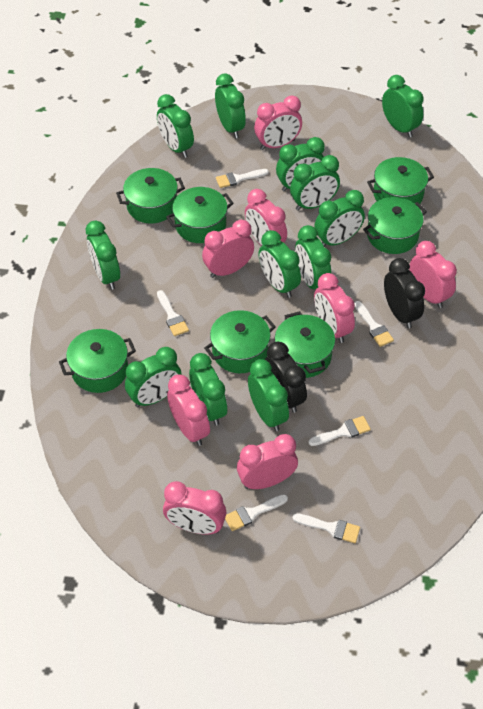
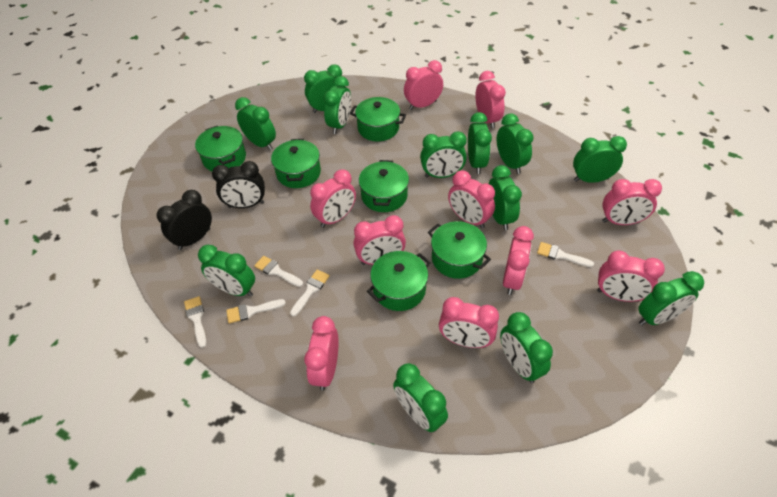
green pot: [59,329,136,393] [116,168,185,223] [166,187,234,243] [204,310,276,373] [275,311,335,378] [363,197,427,254] [367,157,434,204] = 7 -> [195,126,246,171] [271,139,321,188] [350,97,406,141] [359,160,409,212] [367,251,431,311] [428,221,491,279] = 6
pink clock: [163,481,227,534] [167,374,210,446] [202,220,254,278] [237,434,298,489] [245,189,287,246] [254,96,302,150] [314,273,355,343] [409,241,457,308] = 8 -> [304,316,339,391] [310,169,356,228] [354,215,406,265] [404,60,443,110] [439,297,499,348] [448,170,495,228] [475,71,506,129] [503,226,534,295] [597,251,665,302] [602,179,662,225] = 10
white brush: [157,290,189,336] [216,169,269,188] [225,494,288,531] [292,513,360,543] [308,416,371,446] [354,301,394,347] = 6 -> [184,296,207,348] [226,299,286,324] [254,256,303,287] [290,270,330,317] [537,242,594,267] = 5

